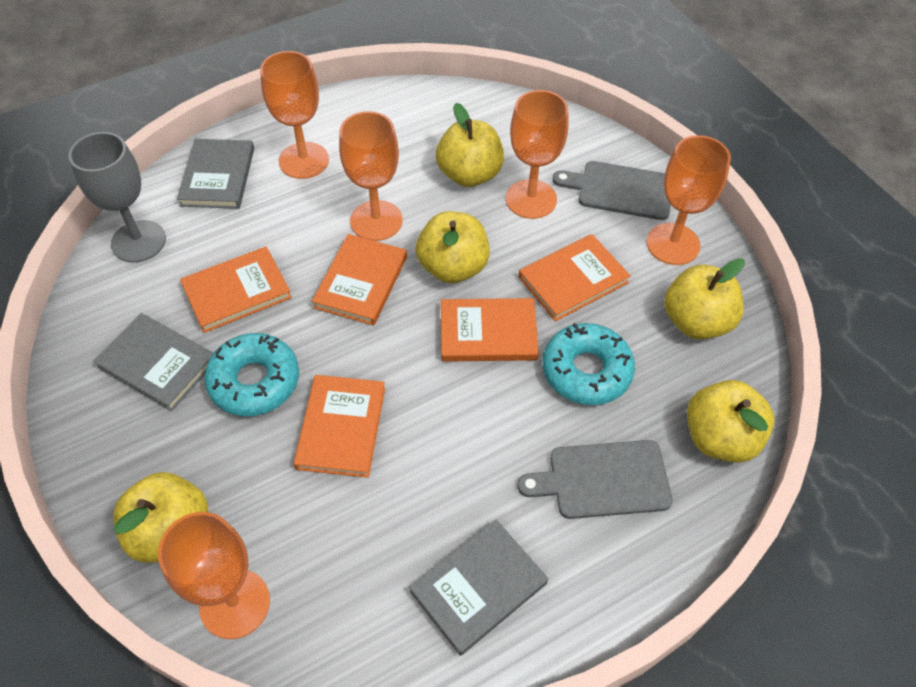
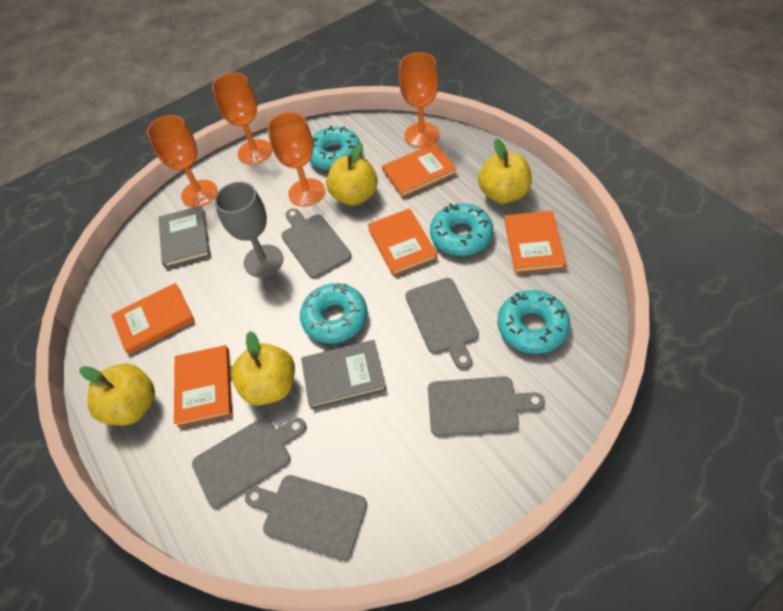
grey book: [93,313,213,411] [177,139,254,209] [409,520,548,656] = 3 -> [159,205,211,268] [301,340,387,409] = 2
grey cutting board: [517,440,673,519] [553,161,671,220] = 2 -> [192,417,306,508] [245,475,367,561] [281,208,352,279] [405,278,479,370] [428,376,545,437] = 5
orange goblet: [158,512,270,639] [260,51,329,179] [339,111,403,241] [506,90,569,219] [646,135,731,265] = 5 -> [147,115,217,207] [212,73,272,165] [268,112,325,207] [399,52,440,147] = 4
turquoise donut: [204,333,299,416] [543,323,635,405] = 2 -> [300,283,367,344] [309,126,360,170] [430,203,493,256] [497,290,570,354] = 4
yellow apple: [113,472,208,563] [416,211,490,283] [436,103,504,187] [664,258,745,339] [687,380,774,463] = 5 -> [80,363,155,425] [231,331,295,405] [326,142,378,206] [478,138,532,204] = 4

